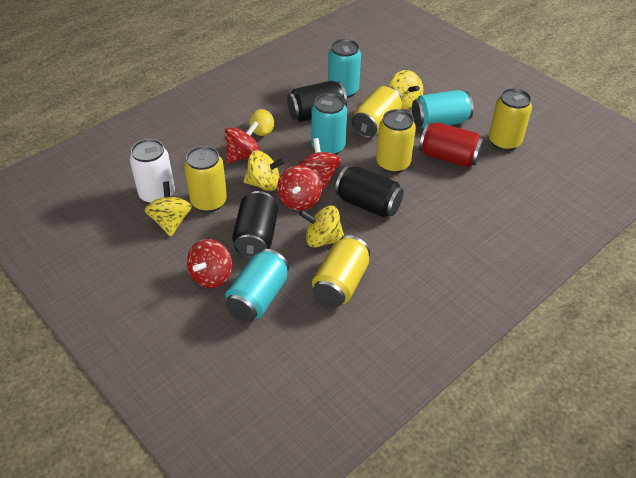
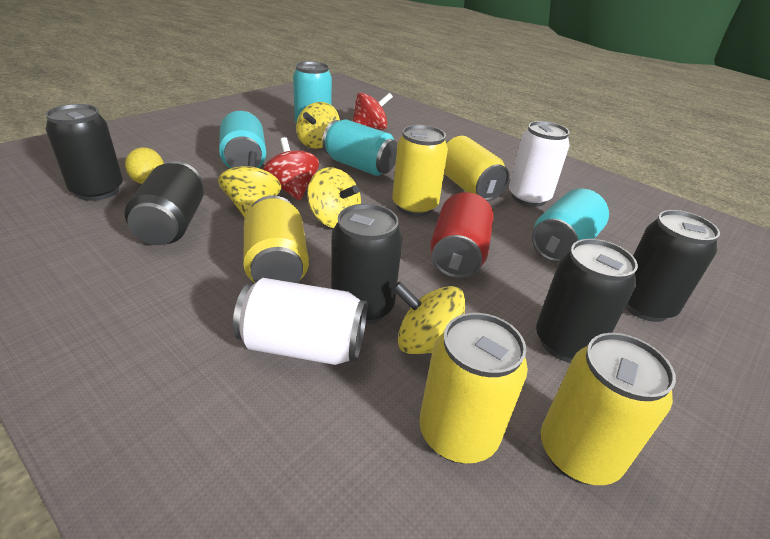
black can: [232,191,278,259] [287,81,347,122] [335,166,404,217] = 3 -> [45,104,123,201] [125,161,204,245] [331,204,402,324] [536,239,638,363] [625,210,720,322] = 5
red spinning top: [187,239,232,288] [225,121,260,163] [277,166,322,210] [298,138,341,190] = 4 -> [263,137,319,201] [353,93,393,130] = 2
white can: [130,139,175,204] = 1 -> [233,278,367,365] [509,121,570,207] = 2

